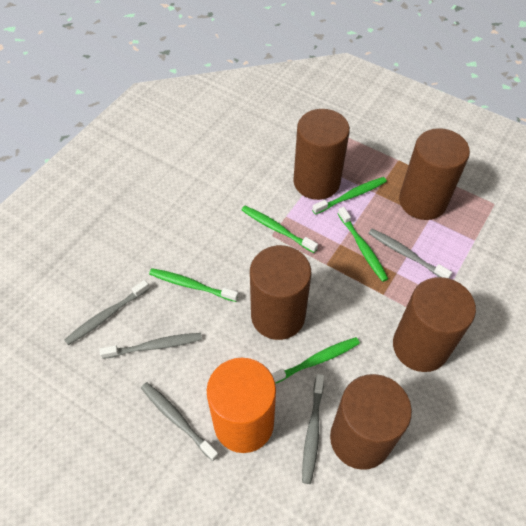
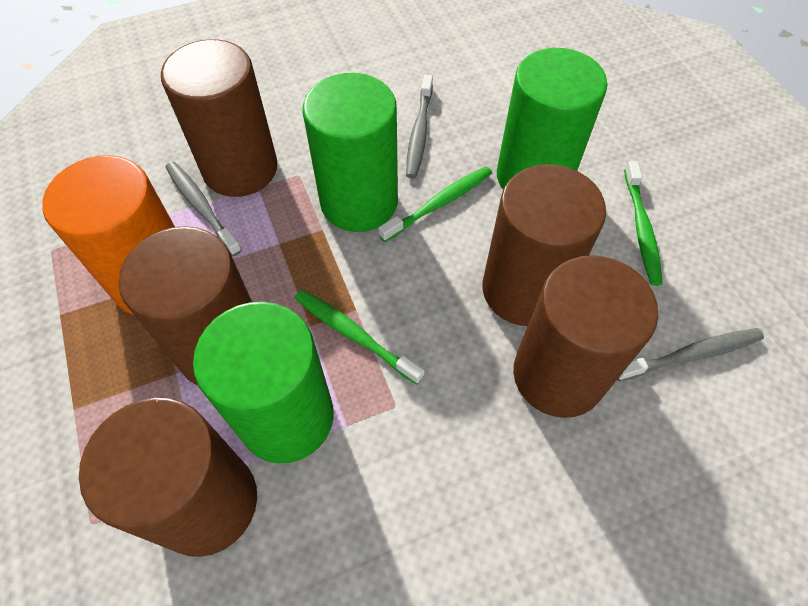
green cylinder: none = 0 -> [193,302,334,463] [302,73,398,232] [497,48,607,189] = 3
green toothbrush: [149,268,238,302] [242,206,318,253] [272,337,360,384] [312,177,387,215] [338,207,388,282] = 5 -> [295,290,425,385] [378,166,492,242] [624,161,663,286] = 3
grey toothbrush: [64,280,150,345] [99,333,202,359] [141,382,219,461] [302,374,324,484] [368,229,452,278] = 5 -> [166,161,242,256] [406,75,433,178] [617,328,764,381] = 3

